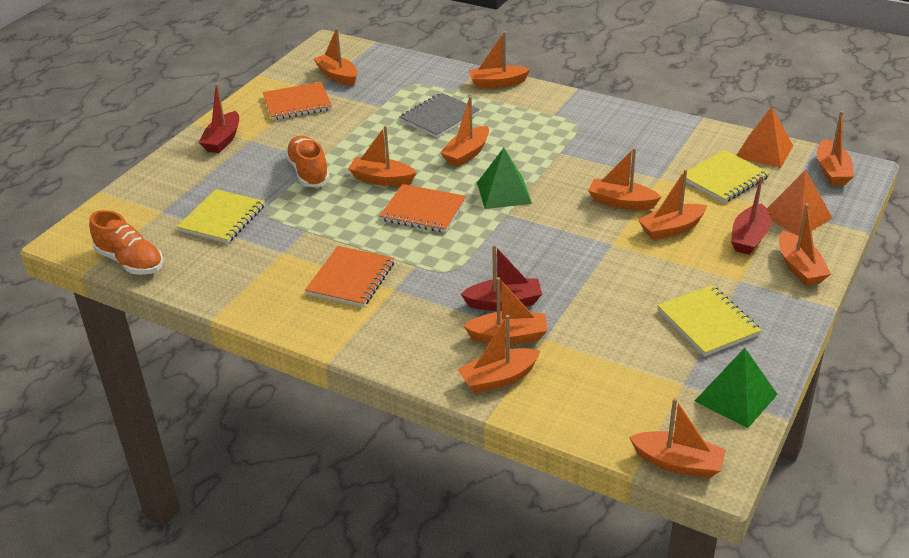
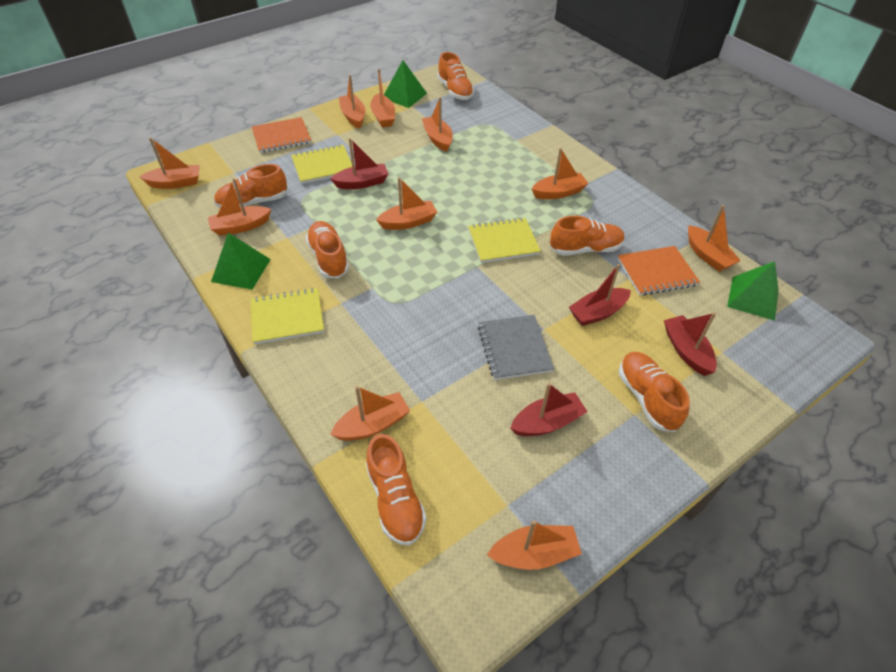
green pyramid: [477,148,532,209] [695,348,778,428] = 2 -> [211,233,271,290] [384,60,427,108] [727,261,779,321] = 3
orange boat: [314,28,358,86] [348,125,417,186] [440,96,489,167] [457,315,541,394] [463,277,548,345] [469,31,530,89] [588,147,661,210] [629,398,726,478] [638,169,707,240] [779,204,831,286] [817,111,854,186] = 11 -> [139,137,200,189] [208,178,271,236] [330,386,410,441] [339,75,365,129] [370,69,395,127] [376,177,437,230] [422,97,453,152] [487,520,582,570] [532,148,589,199] [688,205,741,272] = 10
orange notebook: [263,82,332,120] [305,246,395,307] [380,184,466,233] = 3 -> [251,117,311,153] [618,246,700,296] = 2
orange pyramid: [736,107,793,168] [767,170,833,236] = 2 -> none = 0
orange shoe: [89,210,163,275] [285,136,330,187] = 2 -> [214,164,288,208] [306,221,349,279] [366,434,427,546] [437,52,474,100] [550,216,625,256] [619,352,690,432] = 6
red boat: [199,83,239,153] [461,244,542,311] [731,175,771,255] = 3 -> [330,138,389,189] [510,383,588,436] [569,264,631,326] [664,312,717,376] = 4

